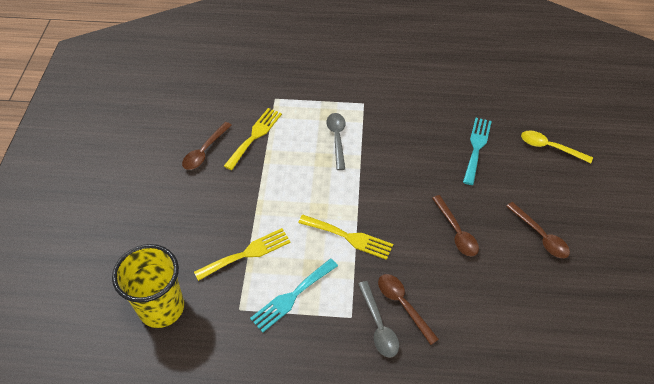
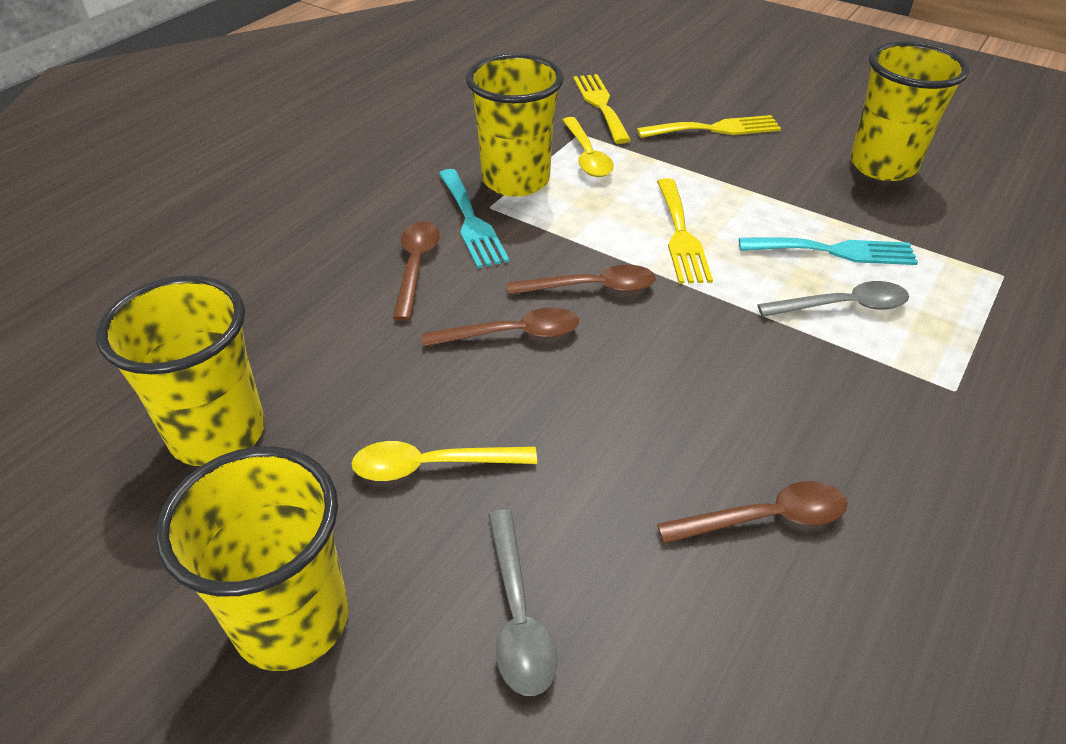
yellow cup: [112,244,184,328] = 1 -> [96,275,265,466] [155,446,349,671] [466,54,564,197] [850,41,969,181] = 4
yellow spoon: [521,130,593,163] = 1 -> [351,441,537,481] [562,117,614,177] = 2

